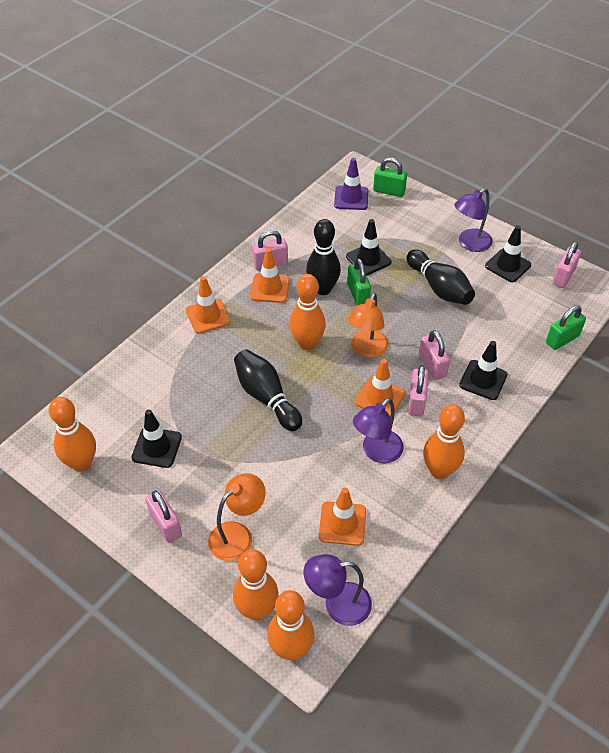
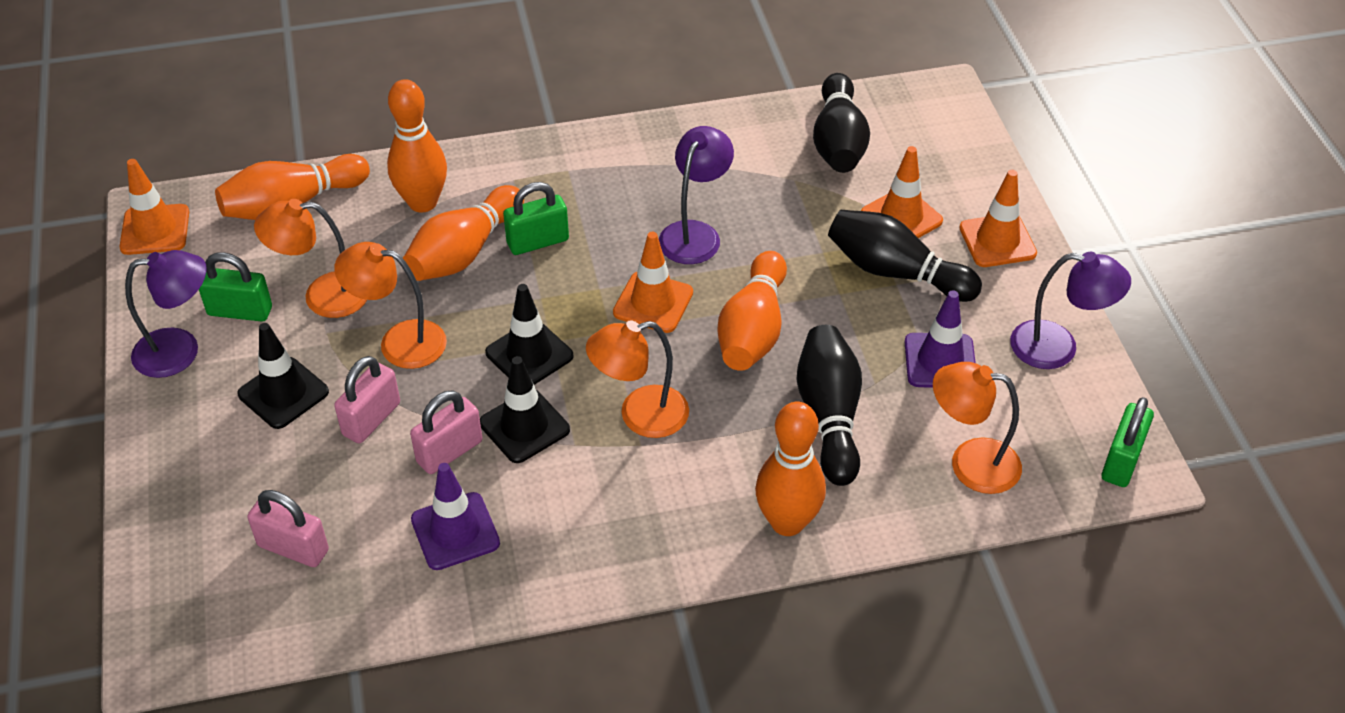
black traffic cone: [131,409,182,468] [346,219,391,276] [459,341,507,400] [485,225,531,282] = 4 -> [238,323,329,429] [480,356,570,463] [485,284,573,385] = 3
orange lamp: [208,473,266,561] [348,293,389,358] = 2 -> [254,199,367,318] [334,242,447,369] [586,320,689,438] [933,362,1022,494] = 4
pink padlock: [145,491,182,543] [252,230,288,270] [408,365,428,416] [419,330,450,380] [552,241,581,288] = 5 -> [247,490,329,567] [334,356,400,444] [410,391,482,474] = 3
purple traffic cone: [334,158,368,210] = 1 -> [411,463,500,570] [905,290,976,388] = 2

